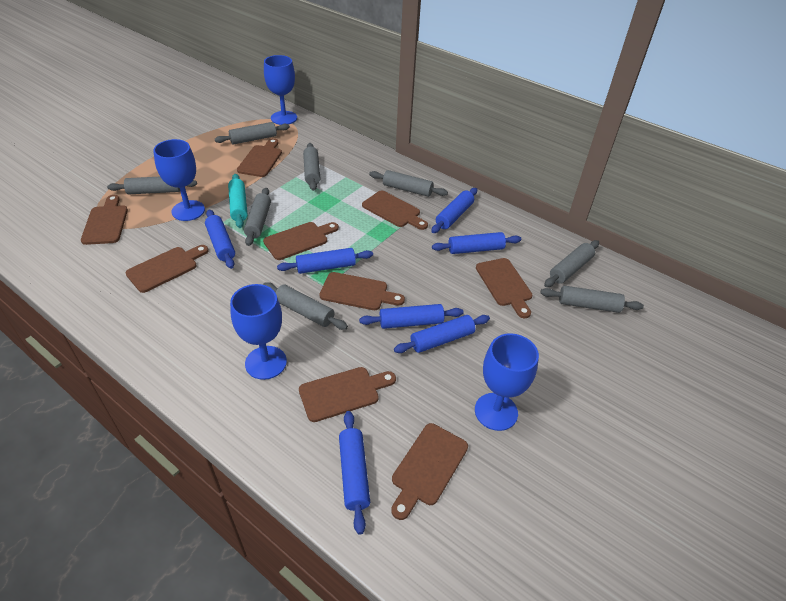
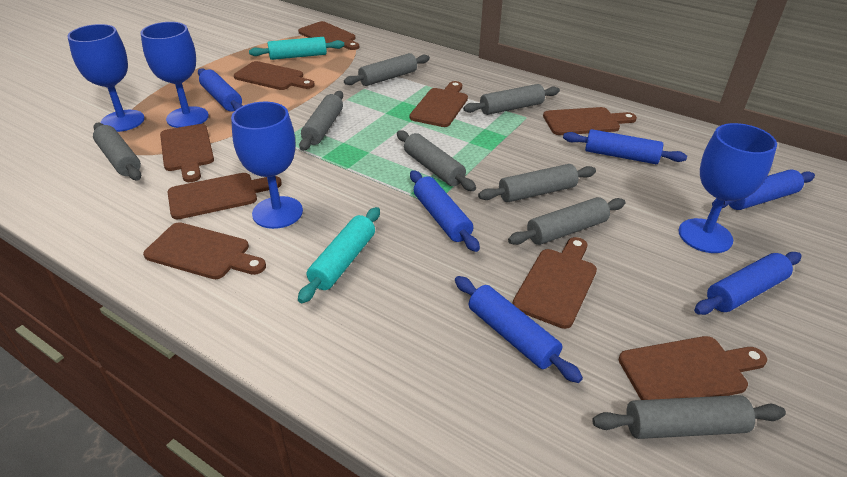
blue rolling pin: [205,209,235,269] [277,248,373,274] [339,411,370,535] [359,304,463,329] [394,315,490,353] [431,188,477,233] [432,232,521,254] = 7 -> [198,68,243,111] [410,170,480,252] [455,276,583,383] [563,129,687,164] [694,252,802,315] [712,169,815,210] = 6
turquoise rolling pin: [228,174,248,228] = 1 -> [249,37,344,60] [298,207,380,303] = 2

